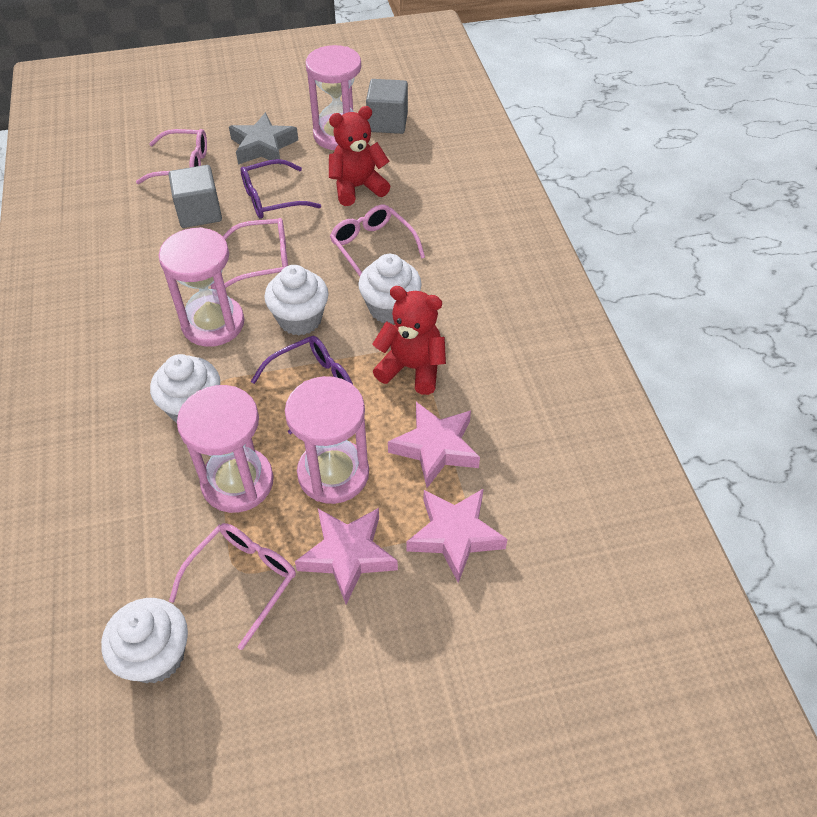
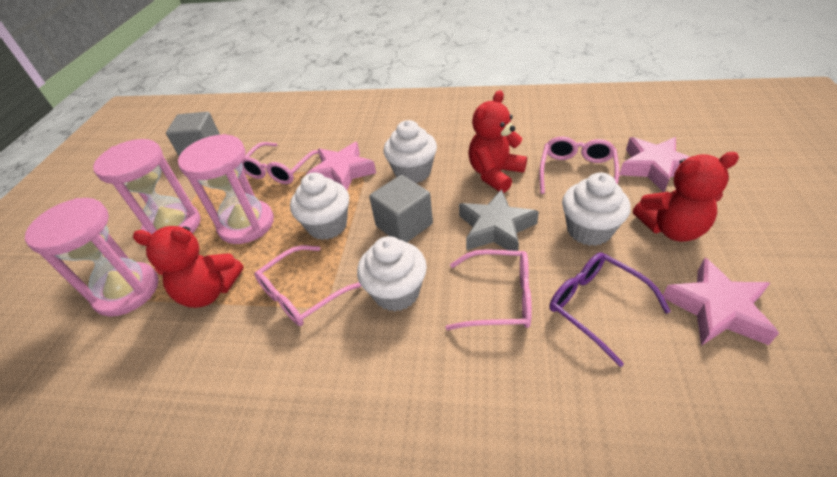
pink hourglass: [158,227,244,347] [177,385,274,513] [285,376,369,504] [305,45,361,150] = 4 -> [25,198,159,317] [93,139,201,235] [178,134,274,244] = 3
purple glasses: [240,159,321,219] [251,336,353,435] = 2 -> [549,252,671,367] = 1
red teddy bear: [329,106,391,206] [372,286,446,395] = 2 -> [133,226,244,308] [468,90,527,193] [633,152,739,242] = 3

